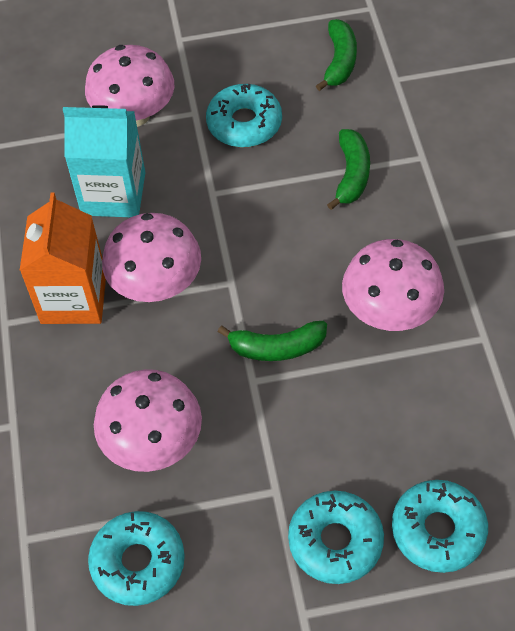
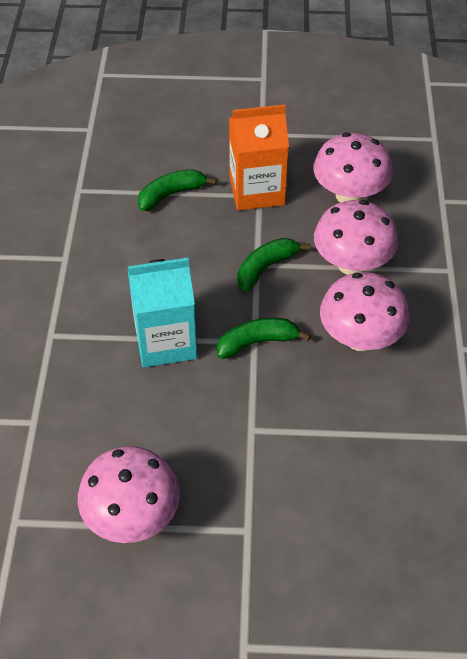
turquoise donut: [88,511,185,606] [206,84,282,147] [288,491,384,584] [392,480,488,573] = 4 -> none = 0

